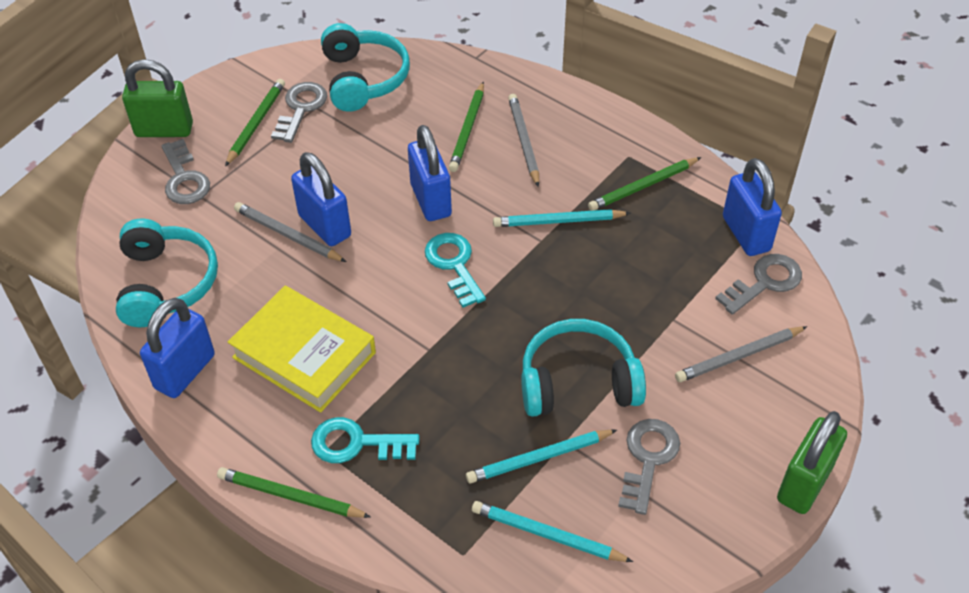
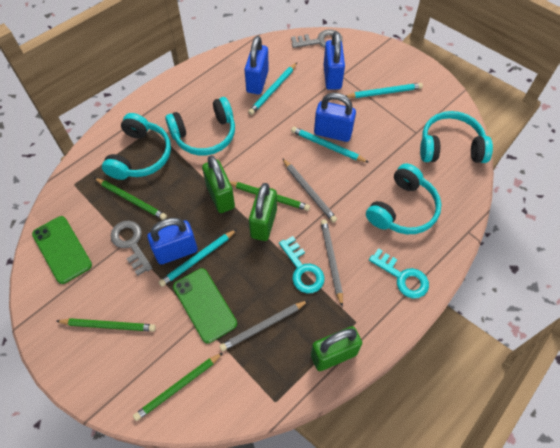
green padlock: [122,59,193,137] [777,411,847,514] = 2 -> [202,155,235,213] [249,183,277,241] [311,326,362,371] = 3
green phone: none = 0 -> [32,216,92,284] [173,268,237,343] = 2
grey key: [162,139,210,204] [271,82,327,143] [618,419,680,515] [715,254,802,315] = 4 -> [111,221,152,276] [291,29,343,48] = 2
turquoise headphones: [116,219,218,327] [321,23,410,112] [521,319,646,417] = 3 -> [102,113,171,180] [165,97,235,156] [366,163,441,234] [420,111,493,163] = 4
turquoise pencil: [466,430,617,484] [472,501,633,562] [493,209,631,227] = 3 -> [159,229,237,287] [248,63,297,115] [291,127,369,163] [346,83,423,98] = 4
yellow book: [228,286,376,413] = 1 -> none = 0

